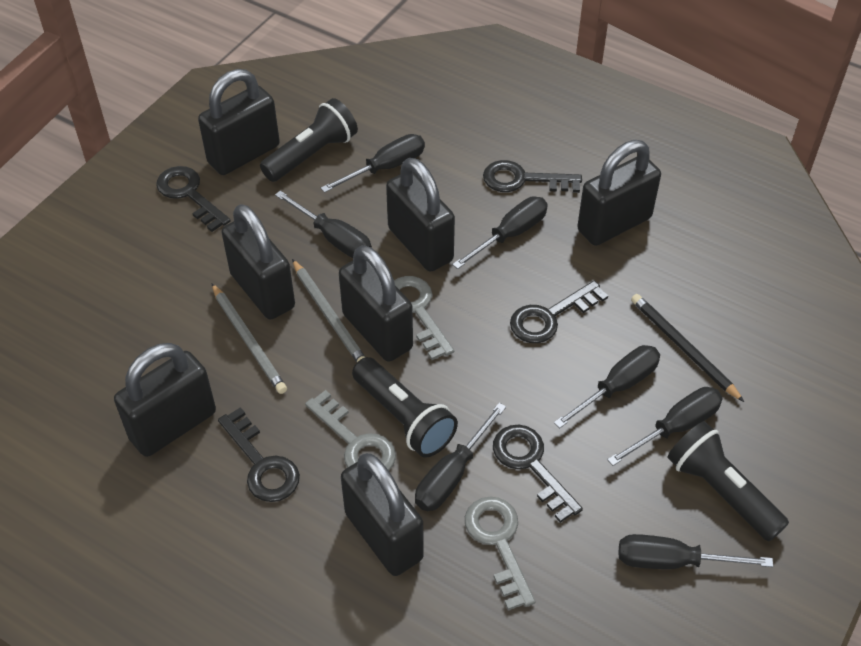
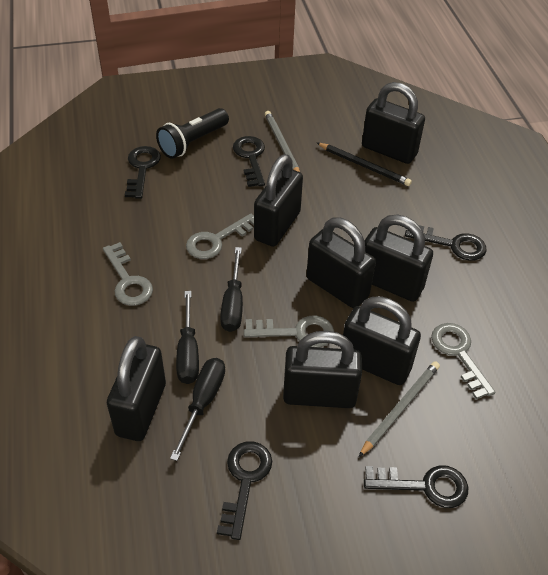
black flashlight: [260,98,358,182] [352,357,458,457] [667,421,789,542] = 3 -> [156,108,229,159] = 1
black screwdriver: [275,191,372,258] [321,134,425,193] [415,403,506,511] [452,197,548,269] [554,345,660,428] [607,387,723,466] [618,534,773,569] = 7 -> [170,358,225,461] [176,291,199,384] [220,247,243,332] = 3
grey key: [305,390,396,471] [394,276,454,360] [465,497,536,610] = 3 -> [103,242,153,306] [186,213,254,259] [244,316,334,347] [431,323,496,399] = 4

